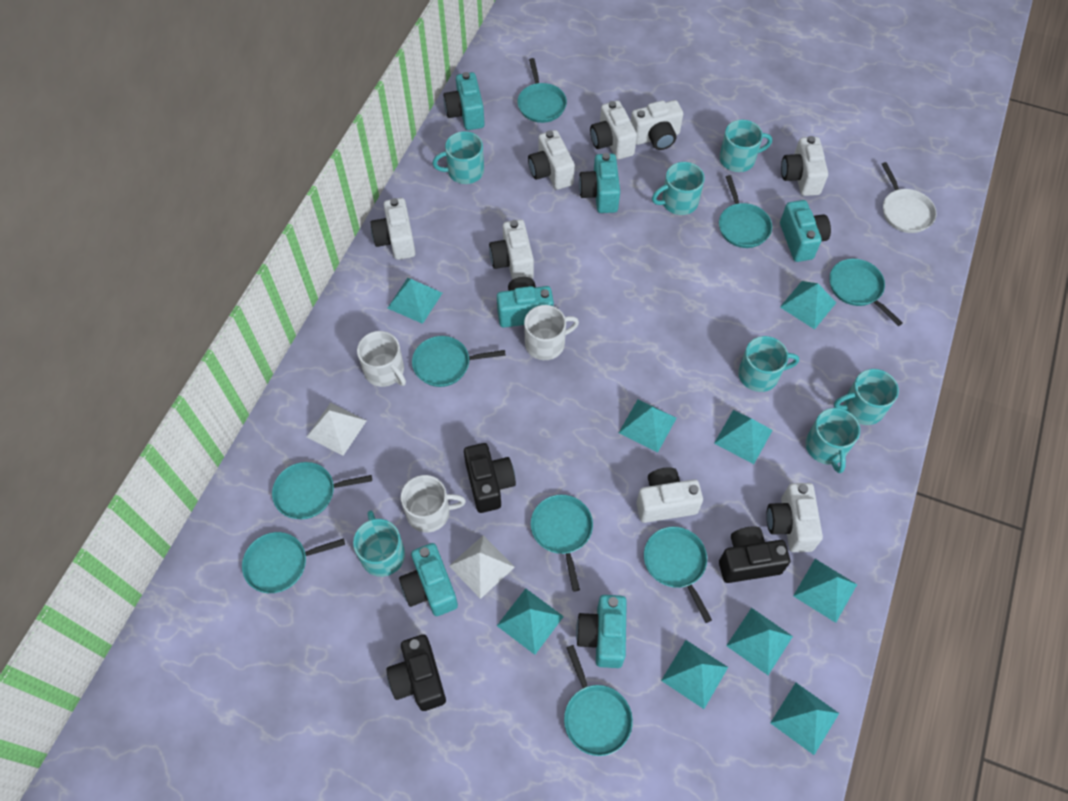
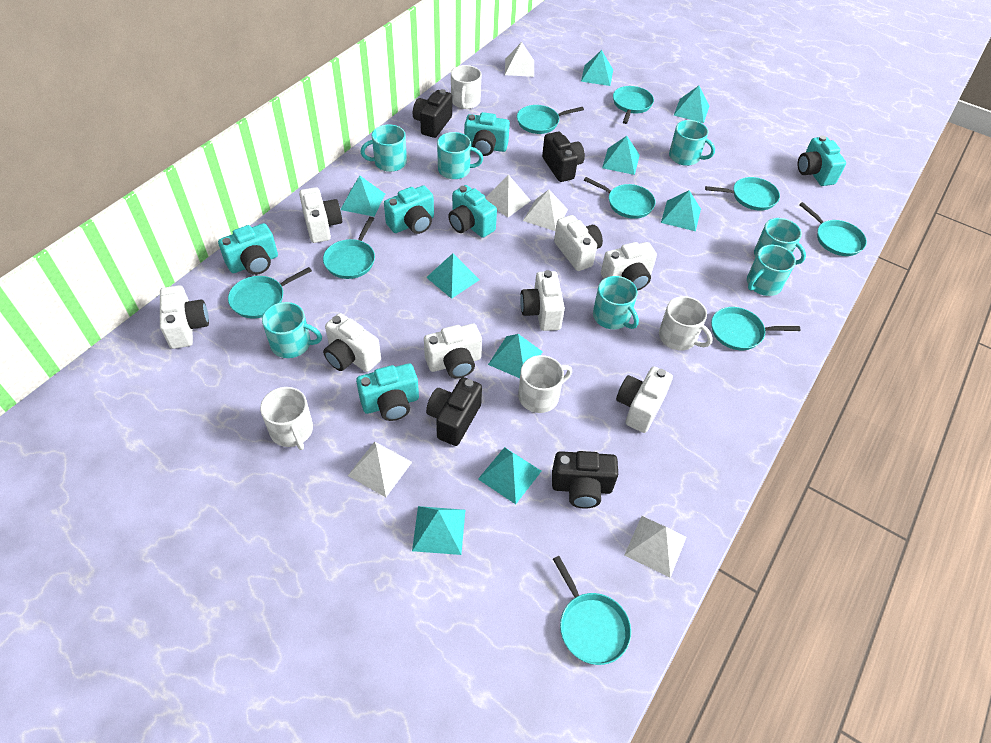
black camera: [386,635,446,711] [464,443,516,513] [719,526,790,583] = 3 -> [413,89,452,138] [426,377,482,446] [542,132,585,182] [552,451,618,508] = 4
white mug: [357,331,406,387] [401,475,466,532] [524,305,579,360] = 3 -> [260,387,313,450] [451,65,482,109] [518,355,572,413] [659,296,713,350] = 4
white pan: [882,162,937,233] = 1 -> none = 0
white pyramid: [307,403,367,456] [449,535,515,599] = 2 -> [348,442,412,497] [485,175,531,217] [505,42,534,77] [523,190,568,231] [625,516,686,578] = 5

